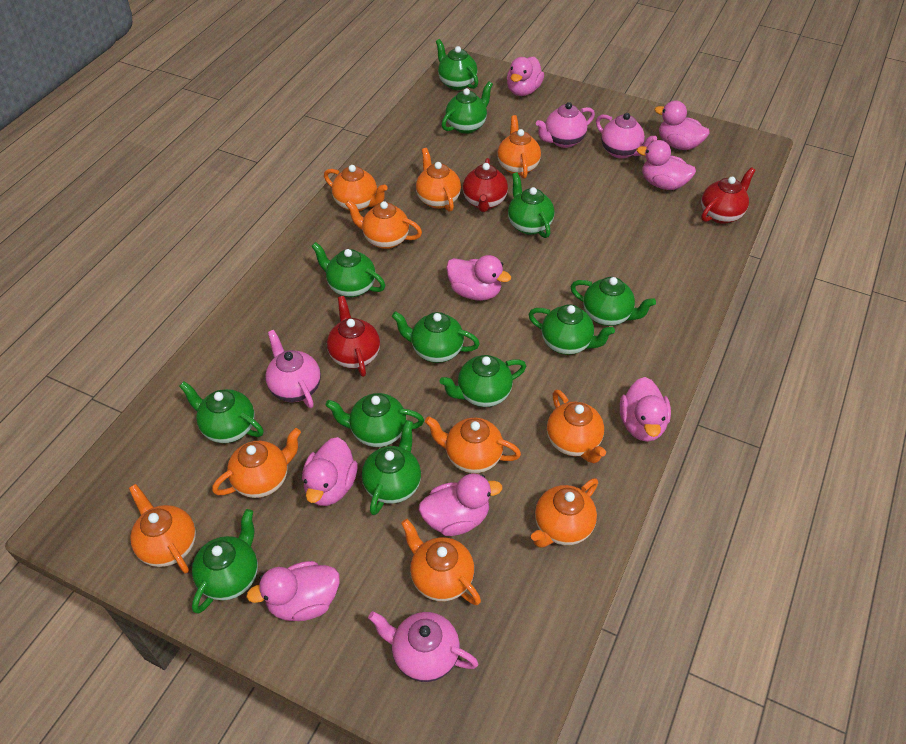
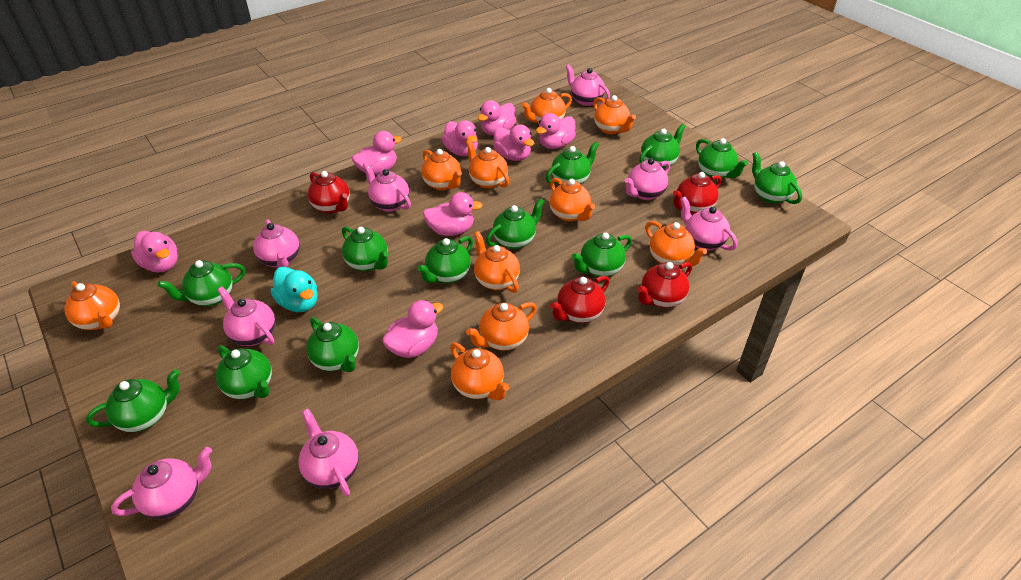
pink teapot: [265,330,321,408] [368,611,478,682] [536,102,595,148] [596,113,657,159] = 4 -> [111,447,212,519] [217,287,275,346] [253,219,300,268] [298,408,359,497] [363,162,411,212] [566,65,610,106] [625,158,670,200] [680,196,738,251] = 8
red teapot: [327,296,380,377] [463,158,508,212] [701,167,756,224] = 3 -> [308,171,350,214] [550,276,609,323] [637,262,692,308] [673,172,722,214] = 4
turquoise duck: none = 0 -> [271,267,318,312] = 1

